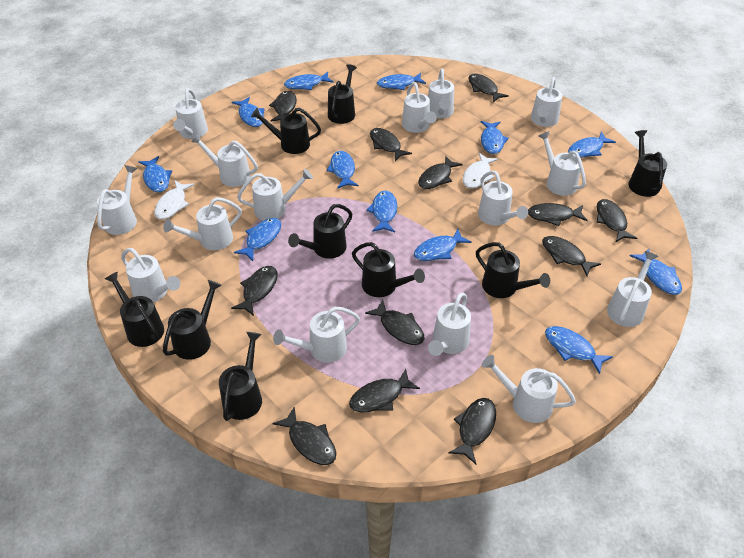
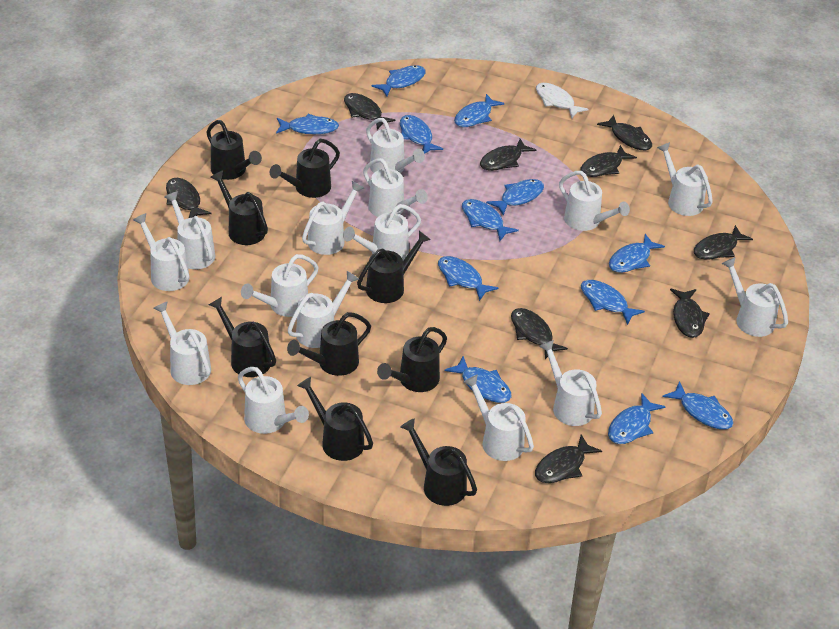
black fish: [231,266,278,316] [269,91,297,122] [273,407,336,465] [349,369,420,412] [365,300,424,345] [370,128,412,161] [418,156,463,189] [449,398,496,464] [468,74,509,102] [528,203,588,226] [542,236,601,276] [596,199,637,242] = 12 -> [166,178,212,218] [344,93,395,130] [480,139,536,171] [511,308,568,359] [535,434,602,483] [581,145,637,177] [597,115,652,151] [670,289,710,338] [694,225,753,260] = 9
white fish: [154,180,194,220] [463,153,498,189] = 2 -> [536,83,589,118] = 1

